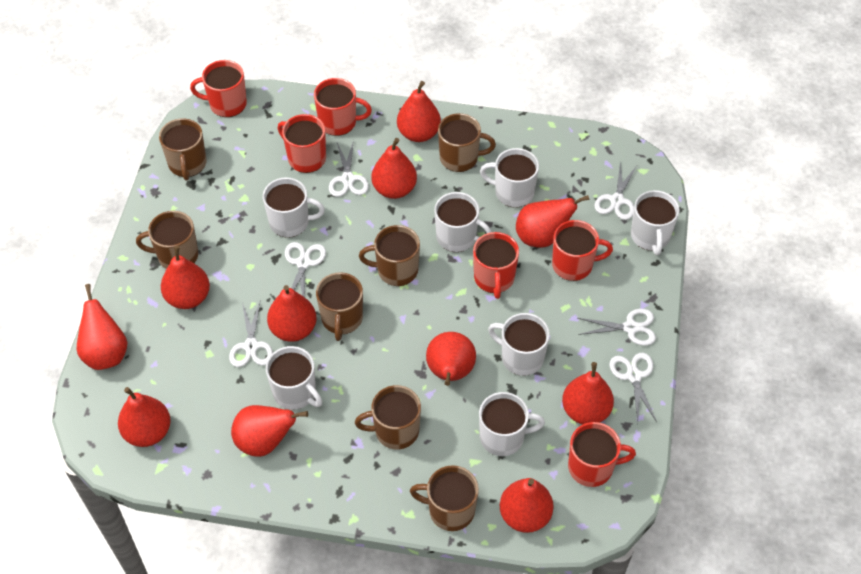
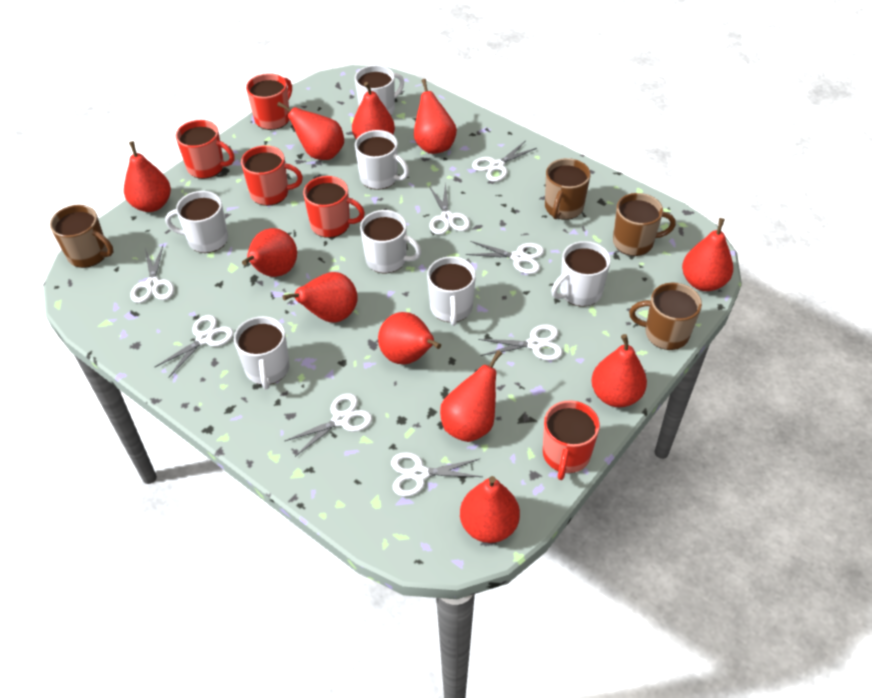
brown mug: [136,211,198,269] [159,118,207,180] [316,272,363,341] [355,385,421,449] [359,225,420,286] [410,465,479,531] [438,113,496,172] = 7 -> [50,205,113,268] [545,158,591,220] [613,193,676,256] [629,283,702,350] = 4
red mug: [190,60,247,117] [278,114,326,173] [314,78,372,136] [473,232,519,299] [552,220,613,281] [568,422,636,487] = 6 -> [176,120,234,179] [241,145,303,206] [246,73,292,130] [303,176,365,238] [543,400,600,480] = 5
white scissors: [229,299,273,367] [285,242,326,297] [329,140,369,197] [578,309,656,346] [594,162,638,220] [609,353,657,422] = 6 -> [130,246,174,303] [155,315,234,378] [285,393,372,457] [391,452,482,497] [429,182,470,235] [466,241,544,274] [472,140,537,182] [478,324,563,361] = 8

